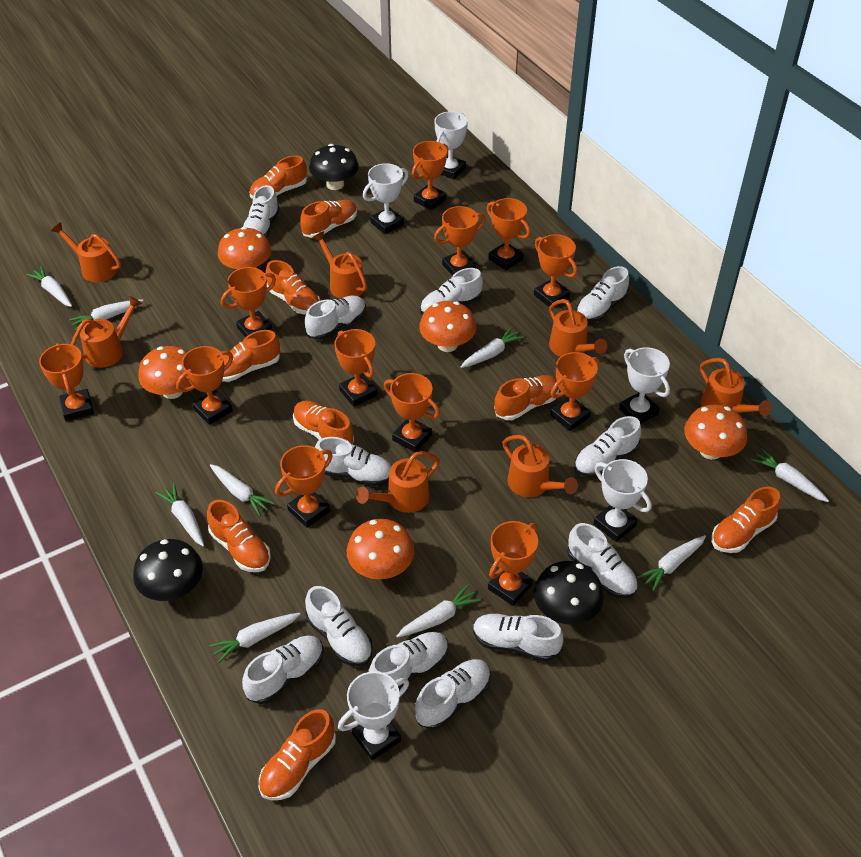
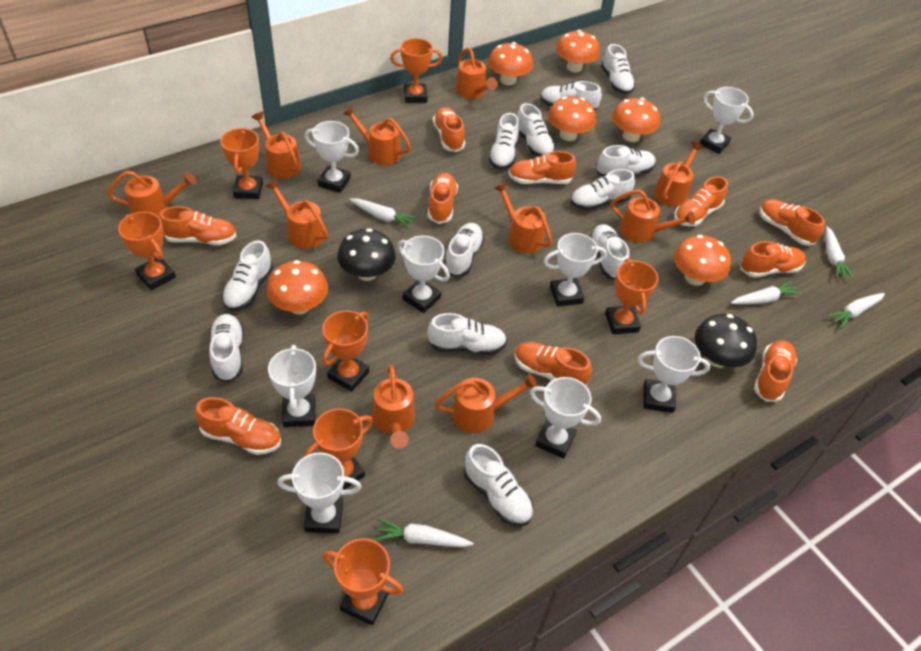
black mushroom: [133,539,203,601] [309,144,359,190] [534,561,604,625] = 3 -> [337,228,396,281] [695,314,757,368] = 2
orange mushroom: [138,346,191,399] [218,227,271,269] [347,519,414,579] [419,301,476,352] [684,404,747,460] = 5 -> [267,260,328,315] [488,42,533,85] [548,96,596,141] [556,30,600,72] [612,98,660,142] [674,235,731,286] = 6
orange shoe: [207,500,271,572] [222,330,280,382] [249,155,307,199] [259,709,336,800] [266,260,320,315] [293,401,354,445] [300,200,357,238] [494,375,559,420] [712,486,781,553] = 9 -> [159,206,236,245] [195,397,281,455] [428,172,458,224] [433,107,465,152] [508,151,576,184] [514,342,592,385] [674,176,728,226] [740,241,806,277] [754,340,797,402] [760,199,825,245] = 10
orange trophy: [39,343,94,421] [176,346,233,425] [221,267,276,337] [275,445,333,528] [334,329,377,407] [384,373,440,452] [412,141,448,211] [434,206,486,276] [487,198,530,271] [488,521,538,606] [534,234,577,307] [550,352,599,431] = 12 -> [118,212,176,290] [220,128,263,199] [304,408,373,490] [322,310,369,392] [323,538,403,625] [390,38,443,103] [605,259,658,334] = 7
orange watering can: [51,222,121,282] [71,296,142,368] [312,231,367,298] [356,451,440,513] [502,435,578,497] [549,299,607,357] [700,358,772,416] = 7 -> [107,171,196,217] [252,111,301,179] [265,179,329,249] [343,106,411,165] [372,365,415,449] [435,373,538,433] [455,48,498,99] [494,183,552,253] [611,189,695,243] [654,141,703,207] = 10
white carrot: [26,266,72,307] [69,299,144,331] [155,483,204,546] [209,613,300,664] [210,464,275,516] [396,584,481,638] [461,327,524,368] [637,535,706,591] [751,448,829,502] = 9 -> [349,198,417,229] [374,518,473,547] [731,281,801,305] [826,226,854,279] [827,293,885,329] = 5
white trophy: [338,671,409,761] [363,163,409,234] [434,111,468,179] [594,459,652,542] [619,347,670,424] = 5 -> [268,345,316,427] [278,453,362,534] [305,121,359,193] [398,235,450,313] [530,377,601,458] [544,233,607,307] [637,336,710,413] [700,87,754,154] = 8

